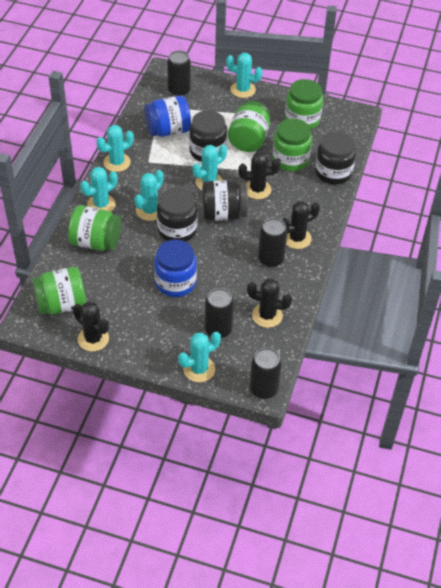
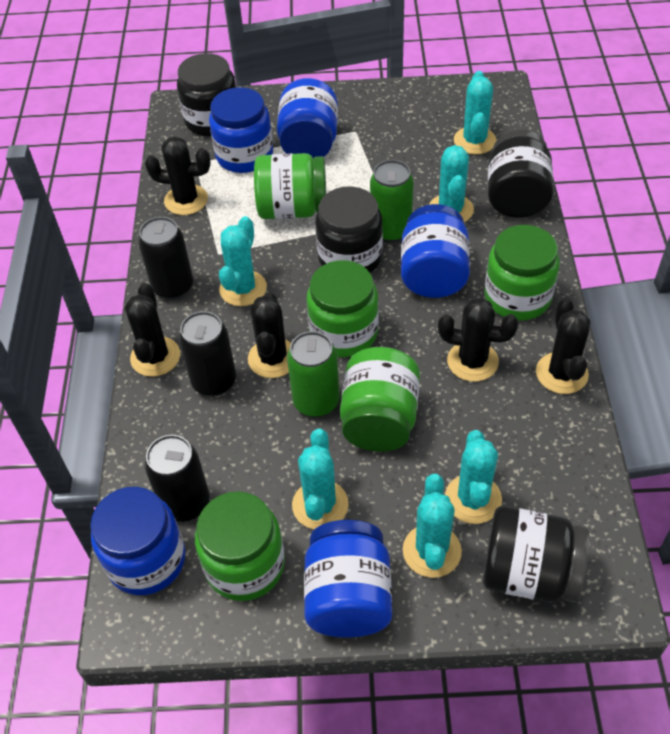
black cactus: [73,302,109,352] [239,152,280,199] [247,278,292,328] [282,201,320,249] = 4 -> [125,283,180,377] [145,136,211,215] [248,292,291,378] [438,298,518,382] [536,298,591,394] = 5
black can: [167,50,191,96] [205,288,234,339] [250,348,282,399] [258,218,287,268] = 4 -> [138,217,193,300] [145,435,210,522] [179,311,236,397] = 3
blue jar: [144,96,191,137] [154,240,197,297] = 2 -> [90,487,185,595] [209,87,273,173] [277,78,338,158] [304,520,392,638] [401,204,470,298] = 5
green can: none = 0 -> [287,331,340,417] [370,160,414,242] = 2

